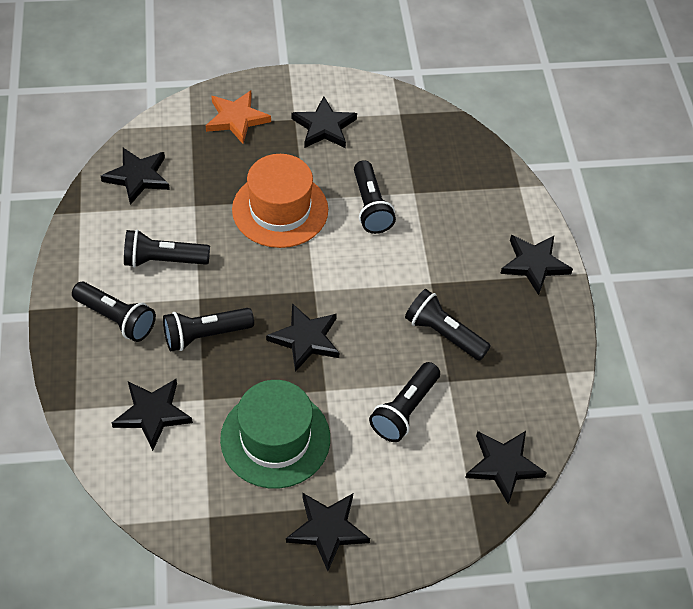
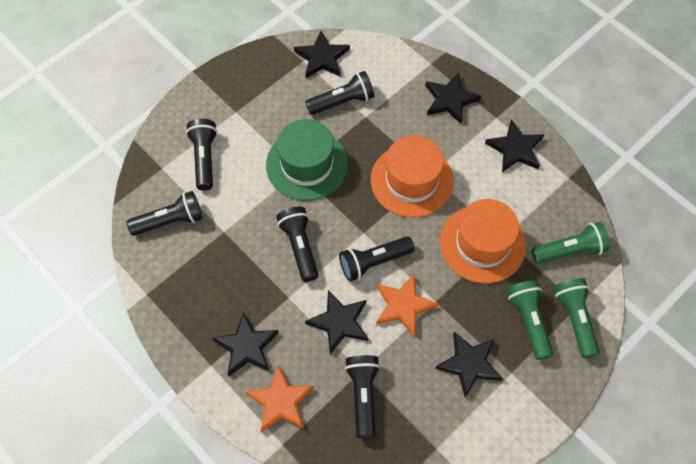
black star: [101,148,170,205] [112,379,193,451] [266,303,339,372] [286,493,370,571] [291,97,357,148] [465,431,547,504] [500,235,573,295] = 7 -> [212,312,279,377] [294,31,350,78] [305,290,368,354] [425,72,481,124] [435,332,503,397] [485,119,544,172] = 6
green flashlight: none = 0 -> [507,280,553,360] [532,222,610,264] [554,278,599,358] = 3
orange hat: [232,154,328,248] = 1 -> [371,135,454,217] [440,199,526,283] = 2
orange star: [206,90,271,144] = 1 -> [246,365,314,432] [376,274,438,337] = 2

